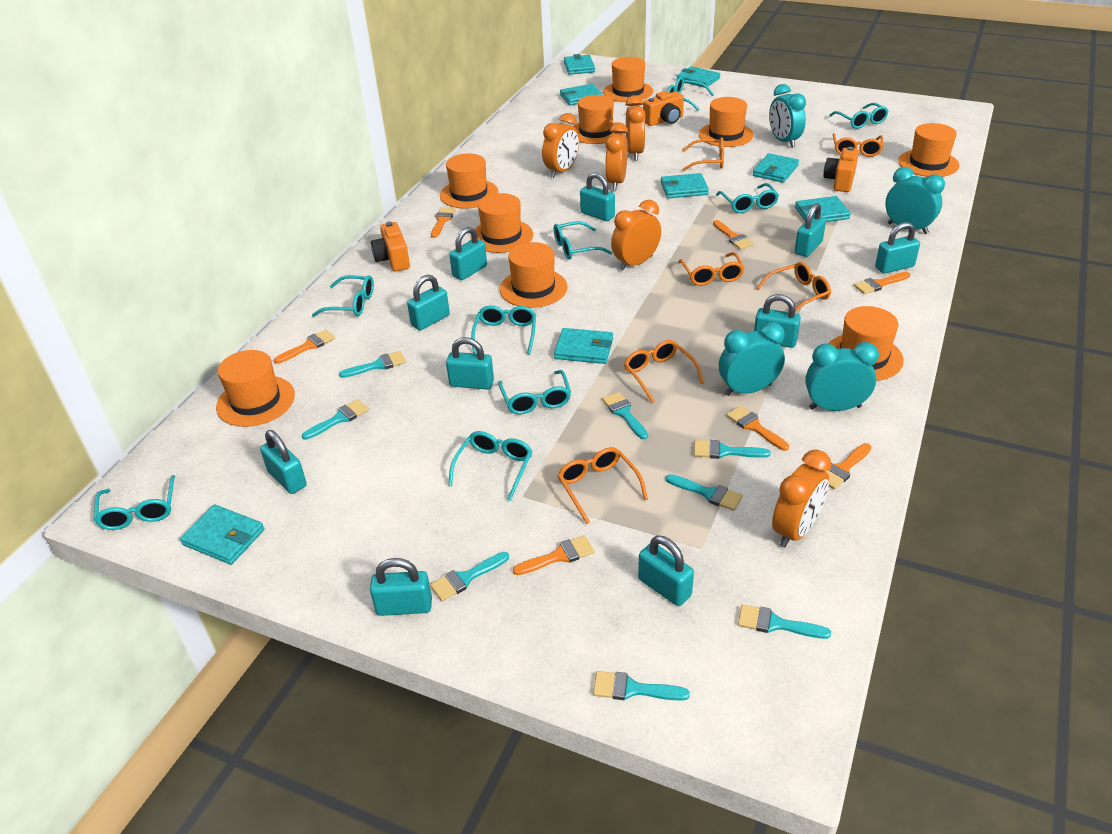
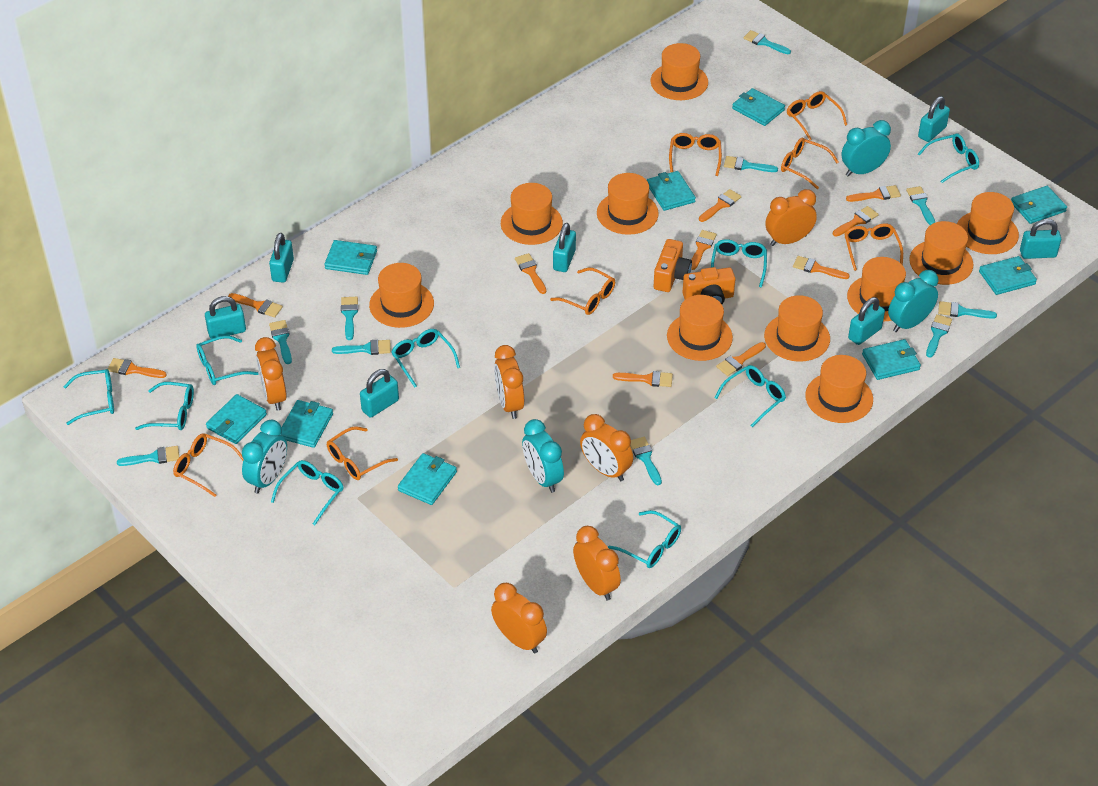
orange brush: [274,329,335,364] [431,207,455,238] [512,535,594,575] [713,220,753,249] [726,406,789,451] [824,443,871,489] [854,272,910,294] = 7 -> [108,358,166,378] [228,293,283,318] [515,253,546,294] [613,371,673,387] [691,230,717,270] [699,189,741,222] [716,342,766,376] [793,256,850,279] [833,206,879,237] [846,185,901,202] = 10
orange camera: [371,221,410,272] [643,91,684,126] [823,147,859,192] = 3 -> [654,239,692,292] [682,267,735,304] = 2
orange clock: [542,113,579,178] [605,122,628,190] [611,200,661,271] [626,95,646,161] [772,449,831,548] = 5 -> [255,337,287,411] [491,583,547,654] [494,345,524,419] [573,526,621,600] [580,414,633,481] [765,189,817,246] = 6
orange glasses: [557,447,648,524] [624,340,704,403] [678,252,744,286] [682,137,724,171] [756,262,831,311] [833,133,883,157] = 6 -> [173,433,244,497] [327,426,398,480] [550,268,615,315] [669,133,722,176] [781,138,839,189] [787,91,847,140] [844,223,903,271] = 7
orange hat: [216,350,295,427] [440,153,498,209] [470,193,533,253] [500,242,568,308] [573,95,623,144] [603,57,653,102] [699,97,754,147] [828,306,904,381] [898,123,959,177] = 9 -> [369,263,434,328] [501,183,563,245] [597,173,659,235] [651,43,708,100] [667,295,733,361] [764,295,830,362] [805,355,873,423] [847,257,906,322] [909,221,973,285] [957,192,1019,254] = 10
turquoise brush: [302,399,369,440] [339,351,406,378] [430,552,509,601] [593,671,690,701] [602,392,648,440] [666,474,743,511] [694,440,770,459] [738,604,831,639] = 8 -> [117,446,179,466] [269,320,292,364] [332,340,391,355] [341,297,358,340] [630,437,662,485] [724,156,778,172] [743,30,791,54] [906,186,935,225] [926,314,952,358] [938,301,997,319] = 10
turquoise padlock: [260,430,307,494] [370,558,432,616] [407,275,450,331] [446,337,494,390] [449,227,487,280] [580,173,615,221] [638,536,694,606] [754,294,801,348] [795,203,826,257] [875,222,920,274] = 10 -> [205,296,246,339] [269,233,294,283] [360,369,399,418] [553,223,576,272] [848,297,885,345] [918,96,950,142] [1020,219,1061,259] = 7
turquoise wallet: [180,505,265,565] [554,328,613,364] [560,84,603,105] [564,54,595,75] [661,173,709,198] [676,66,721,88] [753,153,799,183] [795,196,851,222] = 8 -> [206,394,267,444] [281,400,333,448] [324,240,377,275] [398,453,457,505] [647,171,696,211] [732,88,785,126] [862,339,921,380] [979,256,1037,295] [1011,186,1067,224] = 9

